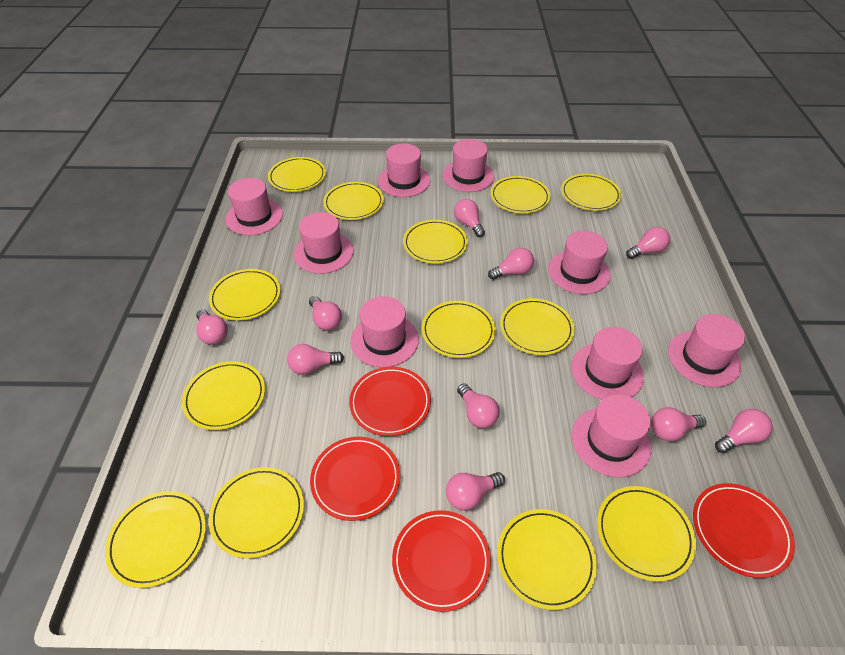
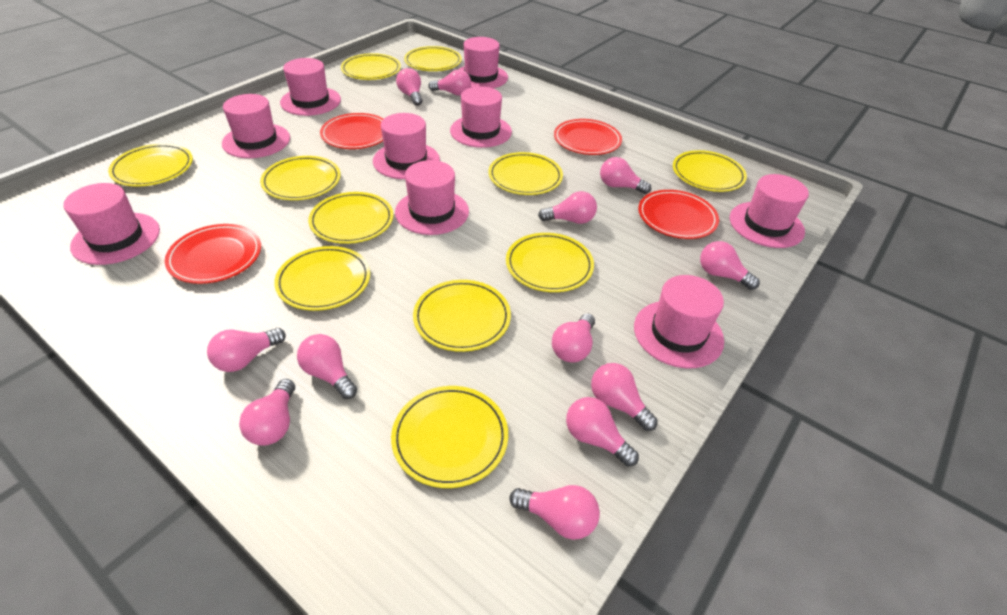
pink light bulb: [196,309,228,345] [287,344,344,375] [309,296,342,331] [446,472,505,510] [454,199,485,237] [457,383,499,428] [488,248,534,280] [626,227,670,259] [651,407,706,441] [715,409,773,453] = 10 -> [207,328,286,372] [239,379,295,446] [297,334,357,399] [396,68,423,106] [428,69,471,96] [509,485,600,540] [538,191,597,224] [552,313,595,363] [566,397,639,466] [591,363,658,431] [600,157,651,194] [700,241,760,290] = 12
yellow plate: [105,491,206,588] [182,361,265,430] [209,269,281,321] [209,467,304,558] [268,157,326,192] [323,182,384,220] [403,220,468,264] [422,301,496,358] [491,176,551,213] [497,509,597,610] [500,298,575,355] [561,174,622,211] [597,486,696,582] = 13 -> [108,143,193,187] [260,156,341,200] [274,246,370,311] [308,192,393,244] [341,53,401,80] [391,386,508,488] [404,46,462,71] [413,280,511,352] [488,152,563,195] [506,233,594,292] [673,150,747,192] = 11

